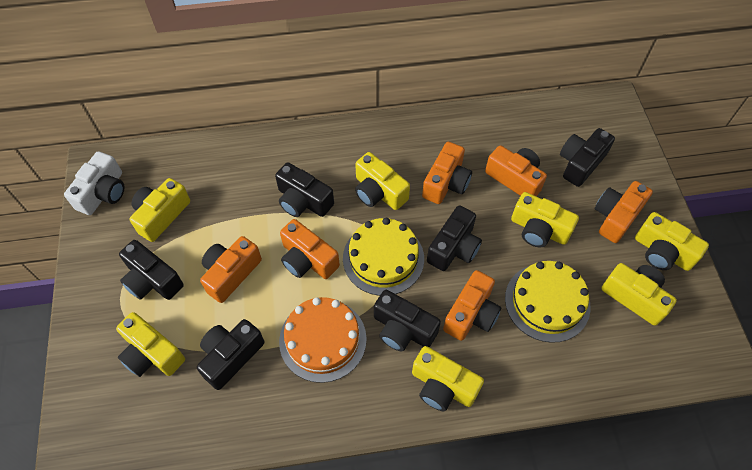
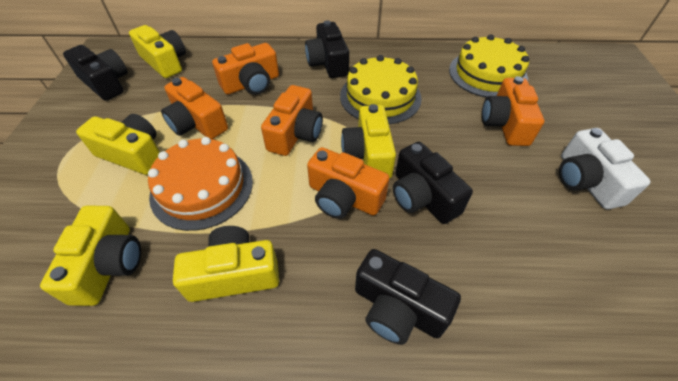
black camera: [119,240,184,300] [197,319,264,390] [275,162,334,217] [374,290,441,351] [427,205,482,271] [560,128,615,187] = 6 -> [63,45,128,101] [305,20,349,78] [355,249,461,345] [393,142,473,224] = 4
orange camera: [200,236,262,303] [280,219,340,279] [422,142,472,204] [443,270,501,341] [485,145,547,196] [595,181,653,243] = 6 -> [161,77,228,139] [212,43,279,95] [261,85,323,156] [307,147,389,219] [482,76,544,146] = 5
yellow camera: [116,312,185,377] [129,178,190,242] [355,152,410,210] [412,346,484,411] [511,192,579,248] [601,263,677,326] [635,212,709,271] = 7 -> [40,206,141,306] [76,114,160,175] [129,25,186,78] [173,226,279,302] [341,104,396,179] = 5

